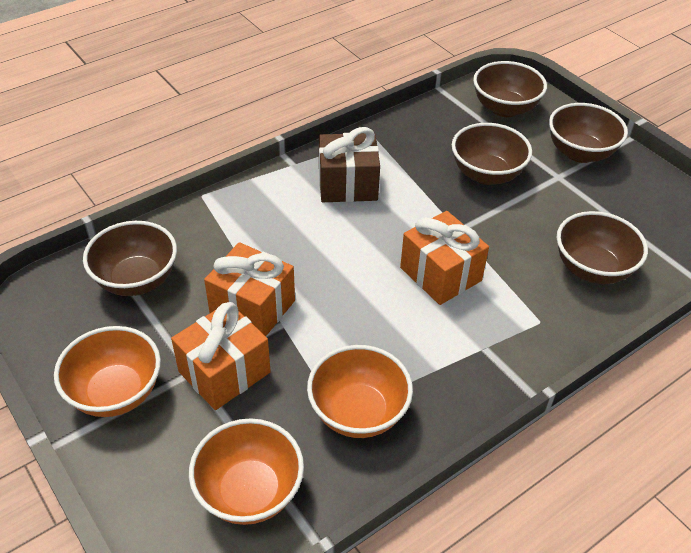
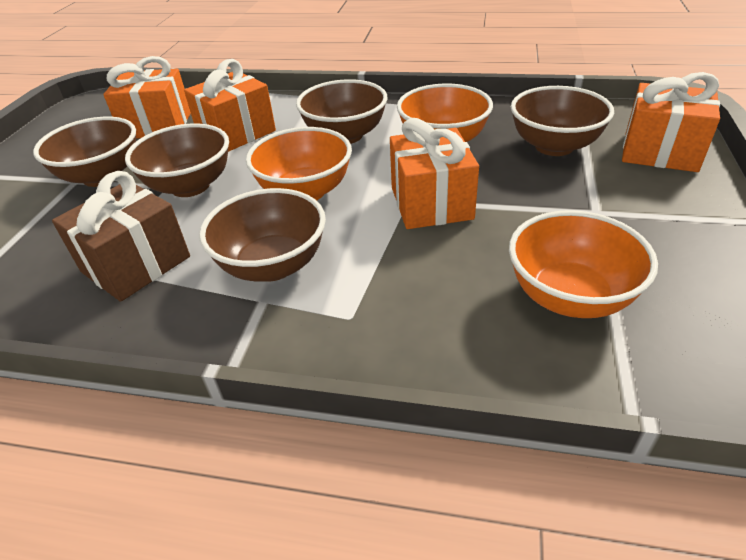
orange gift: [171,302,271,410] [204,242,295,336] [400,211,489,305] = 3 -> [103,56,191,139] [184,59,276,152] [390,118,479,229] [622,72,720,172] = 4

